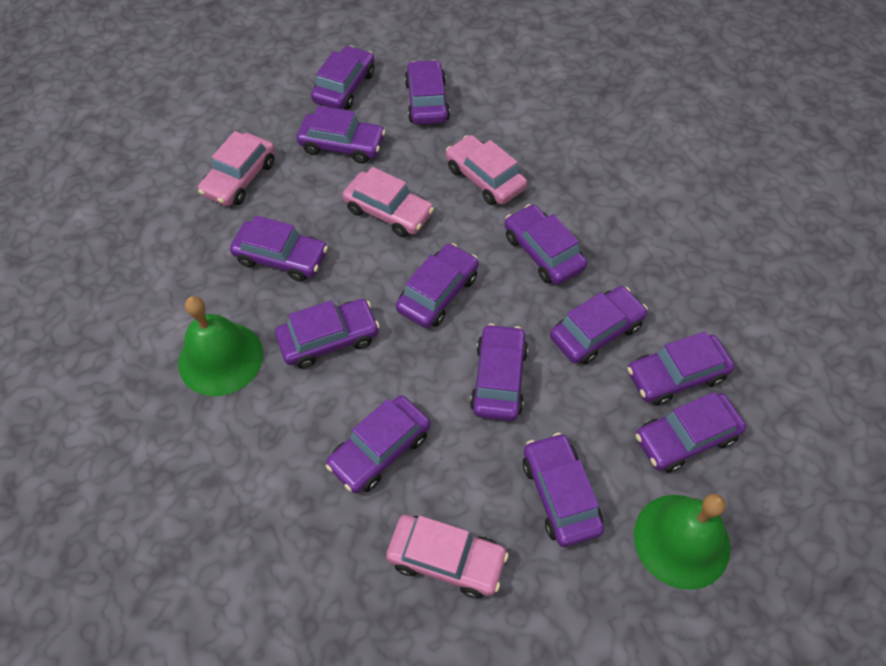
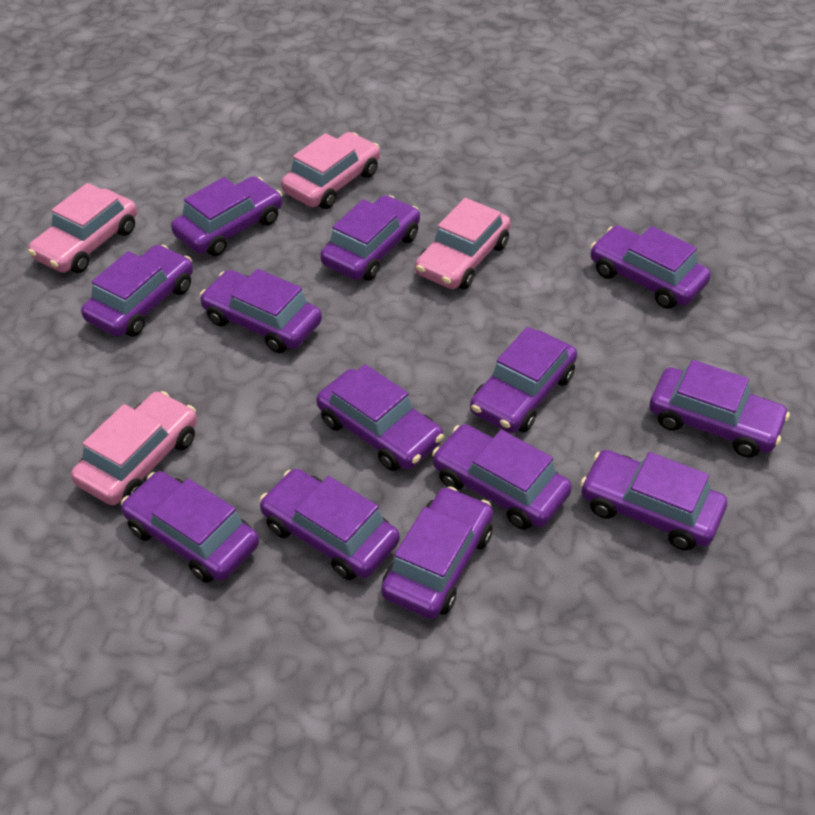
green bell: [178,296,263,396] [634,494,731,590] = 2 -> none = 0

